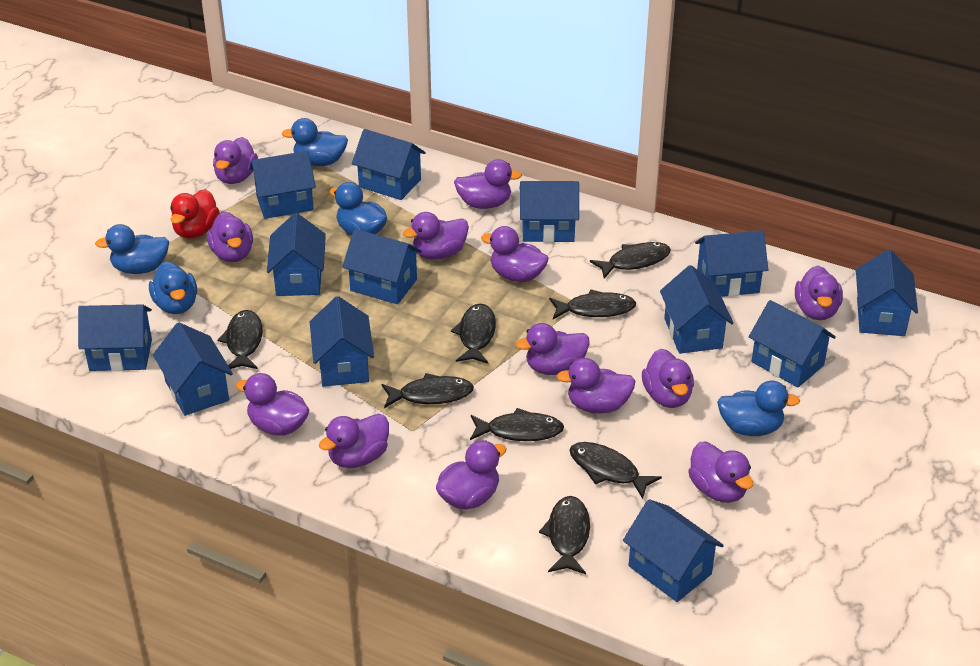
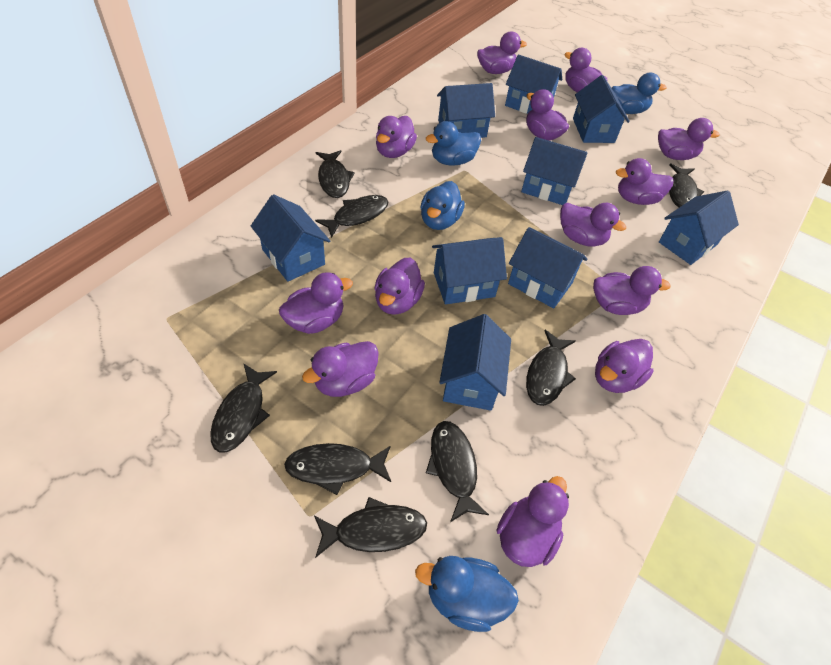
blue duck: [95,224,169,274] [149,261,197,314] [282,118,348,166] [329,182,387,236] [717,381,800,436] = 5 -> [415,556,519,632] [420,181,465,230] [426,121,481,166] [612,73,667,114] = 4
blue house: [78,304,152,371] [153,322,233,416] [249,151,316,219] [267,213,326,296] [310,296,374,387] [342,229,422,304] [352,129,426,200] [520,181,579,243] [623,499,724,602] [660,265,733,354] [695,230,768,297] [749,300,836,388] [856,249,918,336] = 13 -> [251,194,330,282] [432,237,507,304] [437,83,495,138] [439,314,511,411] [505,55,562,114] [508,227,587,308] [521,137,588,205] [573,75,630,143] [659,190,739,265] = 9
red duck: [170,189,220,239] = 1 -> none = 0

